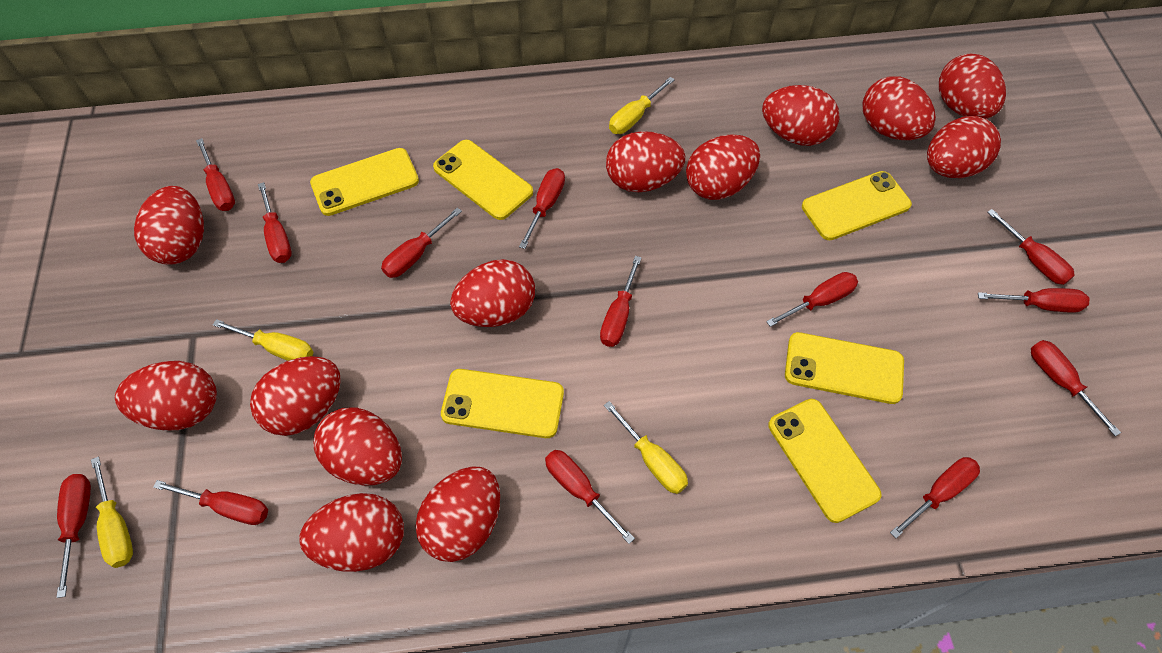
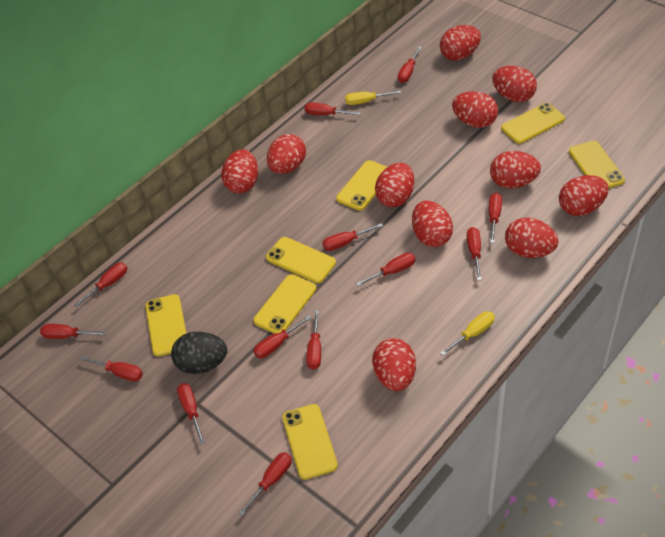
black egg: none = 0 -> [171,332,227,374] = 1
red egg: [115,361,217,431] [134,186,204,264] [250,356,341,436] [299,493,404,572] [313,407,402,486] [416,466,500,562] [450,259,535,327] [606,131,685,192] [686,134,760,200] [762,85,840,146] [863,76,936,140] [927,116,1001,178] [939,53,1006,119] = 13 -> [221,149,258,194] [267,134,306,174] [372,338,416,391] [375,163,414,207] [412,201,453,247] [440,25,481,61] [452,91,498,128] [490,151,541,189] [492,66,537,102] [505,218,558,258] [559,175,609,216] = 11
yellow phone: [310,148,419,216] [433,140,533,220] [441,369,564,438] [768,399,881,523] [785,332,904,404] [802,171,912,240] = 6 -> [145,294,187,357] [253,274,316,334] [266,237,336,283] [282,404,338,480] [336,160,387,211] [501,103,565,144] [569,141,625,189] = 7
yellow screwdriver: [91,456,133,568] [213,319,313,361] [604,401,688,494] [609,77,675,134] = 4 -> [345,91,401,105] [440,311,495,356] = 2

